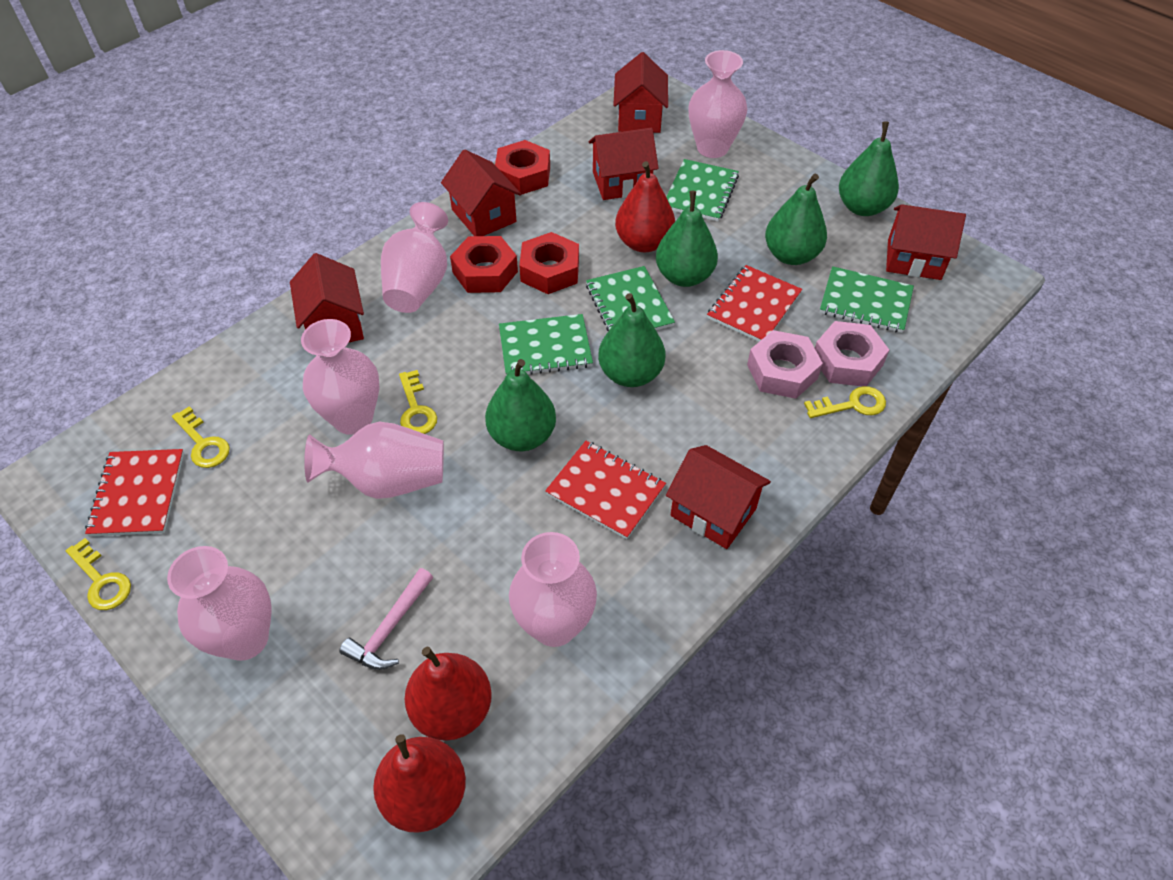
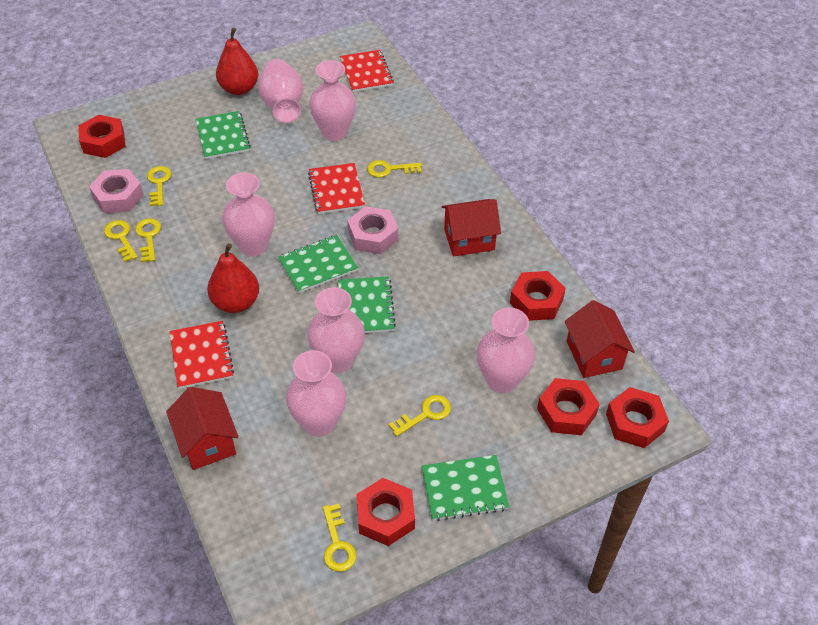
green pear: [485,359,556,451] [598,293,665,387] [656,191,718,287] [765,174,827,265] [839,122,899,216] = 5 -> none = 0
pink hammer: [339,568,433,670] = 1 -> none = 0
red house: [290,253,364,343] [441,149,521,236] [589,128,659,200] [613,52,668,133] [666,445,771,549] [886,204,966,280] = 6 -> [166,387,239,470] [441,199,501,257] [565,300,635,378] = 3
red nut: [450,236,518,293] [495,140,550,195] [519,232,579,294] = 3 -> [78,115,126,158] [356,478,415,546] [510,271,566,321] [537,378,600,435] [606,387,669,448] = 5
red pear: [373,734,466,833] [404,647,492,741] [615,161,675,252] = 3 -> [207,243,259,313] [216,28,258,95] = 2
yellow key: [66,538,131,610] [172,406,230,468] [399,370,437,434] [804,386,886,418] = 4 -> [104,220,138,262] [135,218,161,262] [147,166,171,206] [323,504,357,572] [367,160,422,178] [388,395,451,437] = 6

